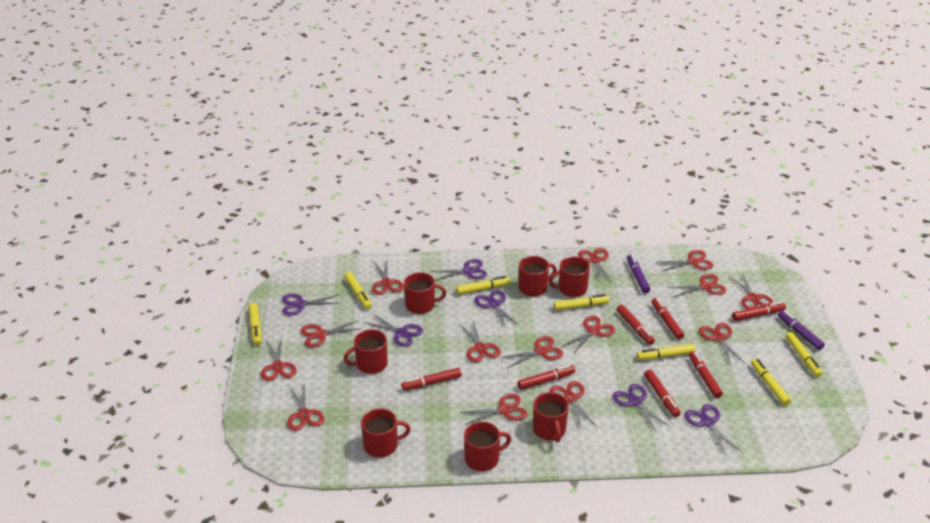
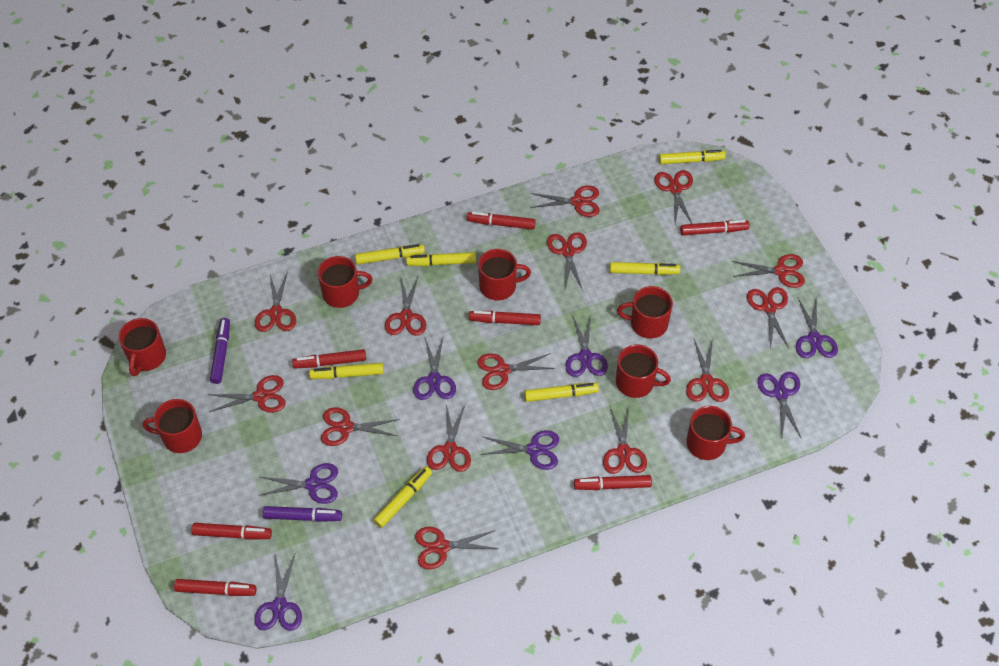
purple scissors: [282,294,340,316] [364,313,423,347] [429,259,487,281] [474,290,519,328] [613,384,670,431] [684,404,741,454] = 6 -> [254,554,302,631] [258,463,338,504] [413,337,456,400] [480,430,559,470] [565,314,608,377] [757,372,801,437] [796,296,838,358] = 7

